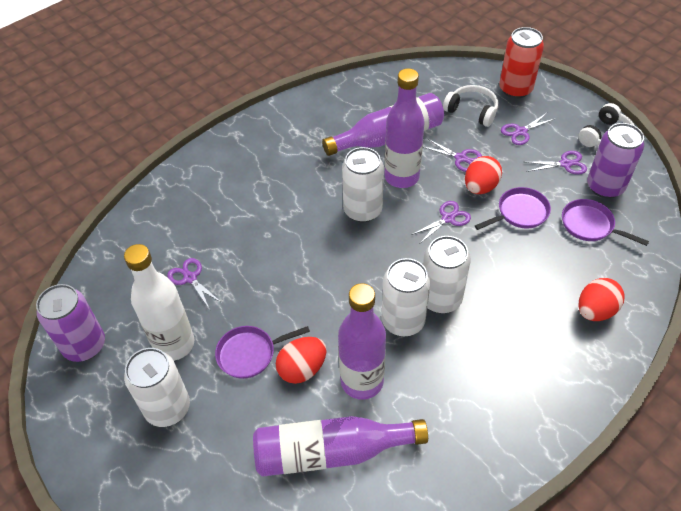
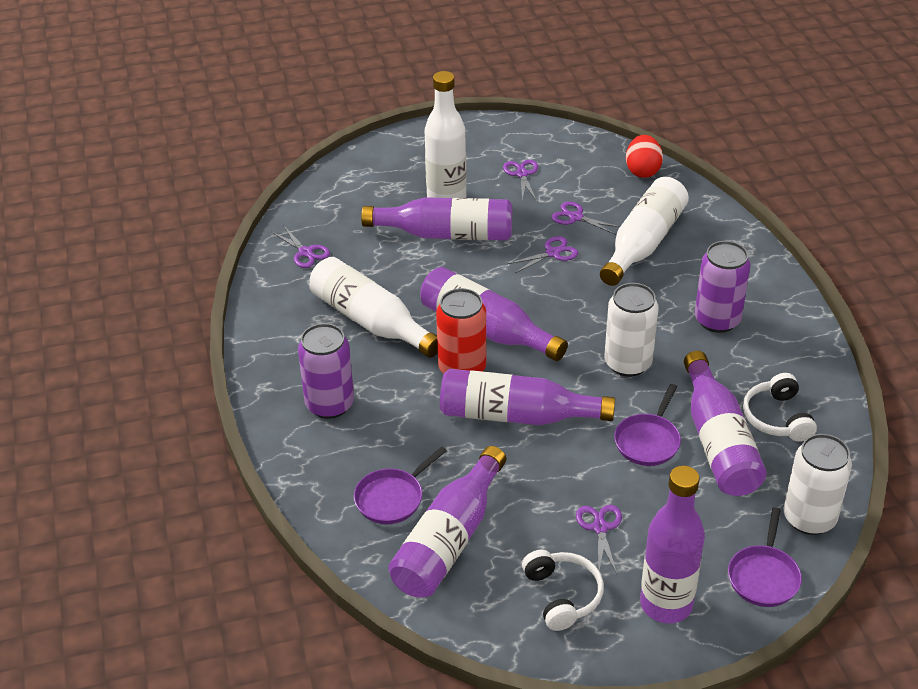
purple bottle: [253,416,428,477] [322,93,444,156] [338,283,386,400] [384,68,425,188] = 4 -> [361,197,512,241] [388,446,506,598] [420,267,568,361] [440,369,615,425] [640,466,705,623] [684,351,767,496] = 6
red egg: [276,337,327,384] [465,156,502,194] [578,278,625,321] = 3 -> [626,135,663,178] = 1
white bottle: [124,244,194,361] = 1 -> [309,257,438,358] [425,71,467,198] [600,177,689,286] = 3
white can: [124,348,190,427] [342,147,384,222] [382,258,431,336] [423,236,471,313] = 4 -> [604,283,659,377] [783,434,852,535] = 2

